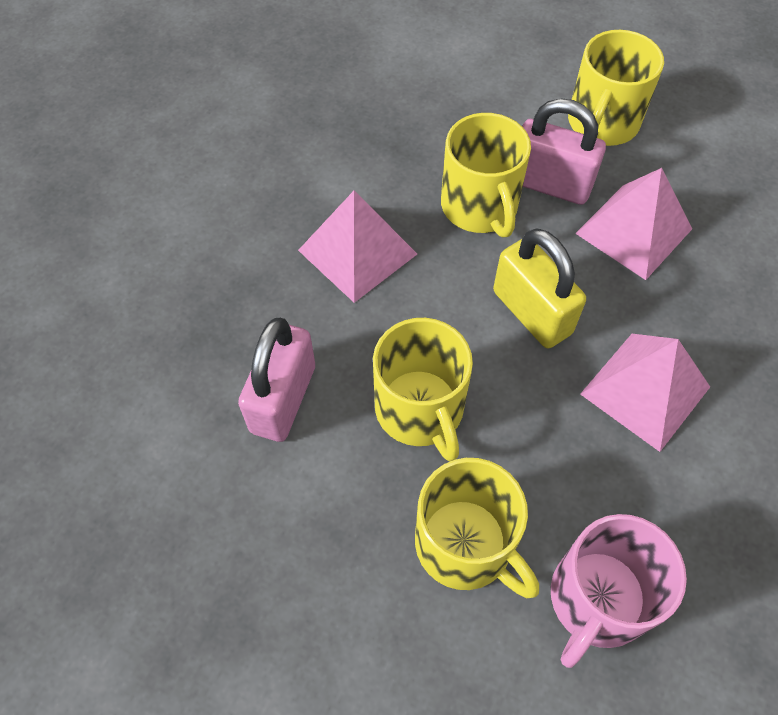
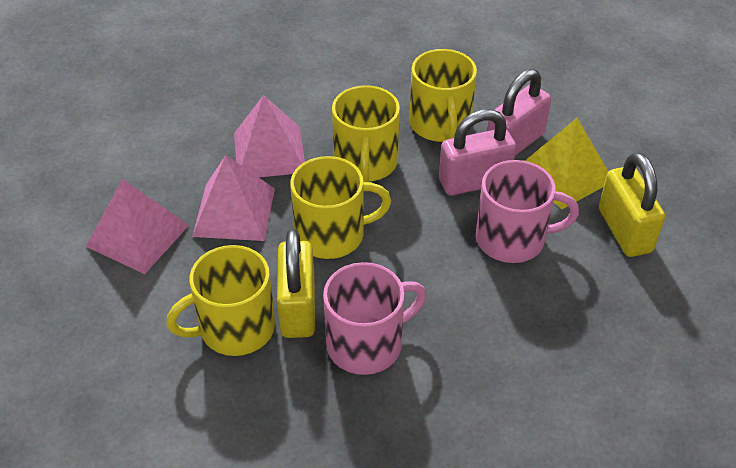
pink mug: [551,514,687,668] = 1 -> [323,262,426,375] [476,160,579,263] = 2
yellow padlock: [493,228,586,348] = 1 -> [277,229,315,338] [599,152,665,257] = 2
yellow pyramid: none = 0 -> [525,118,608,209] = 1

